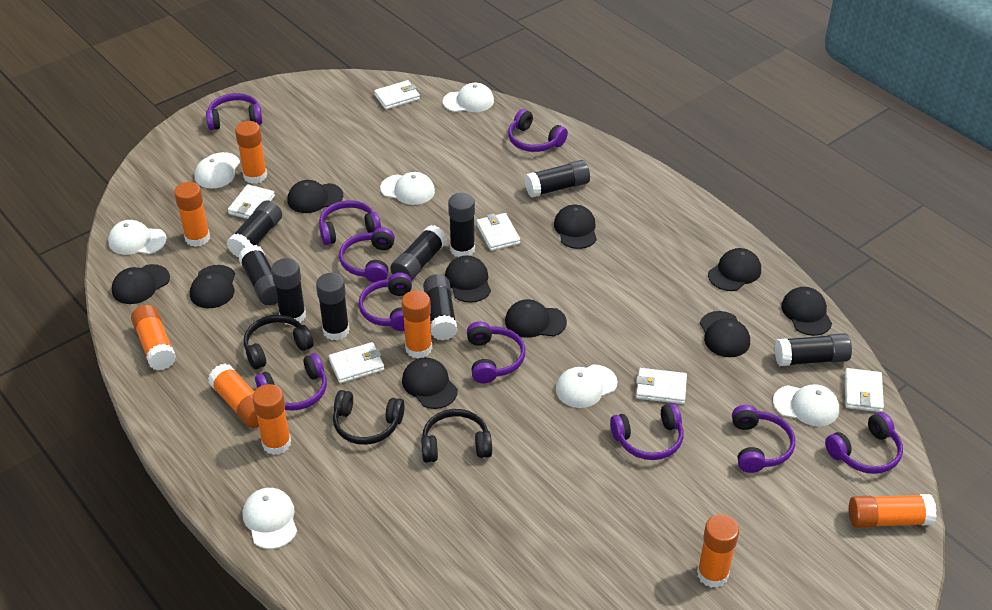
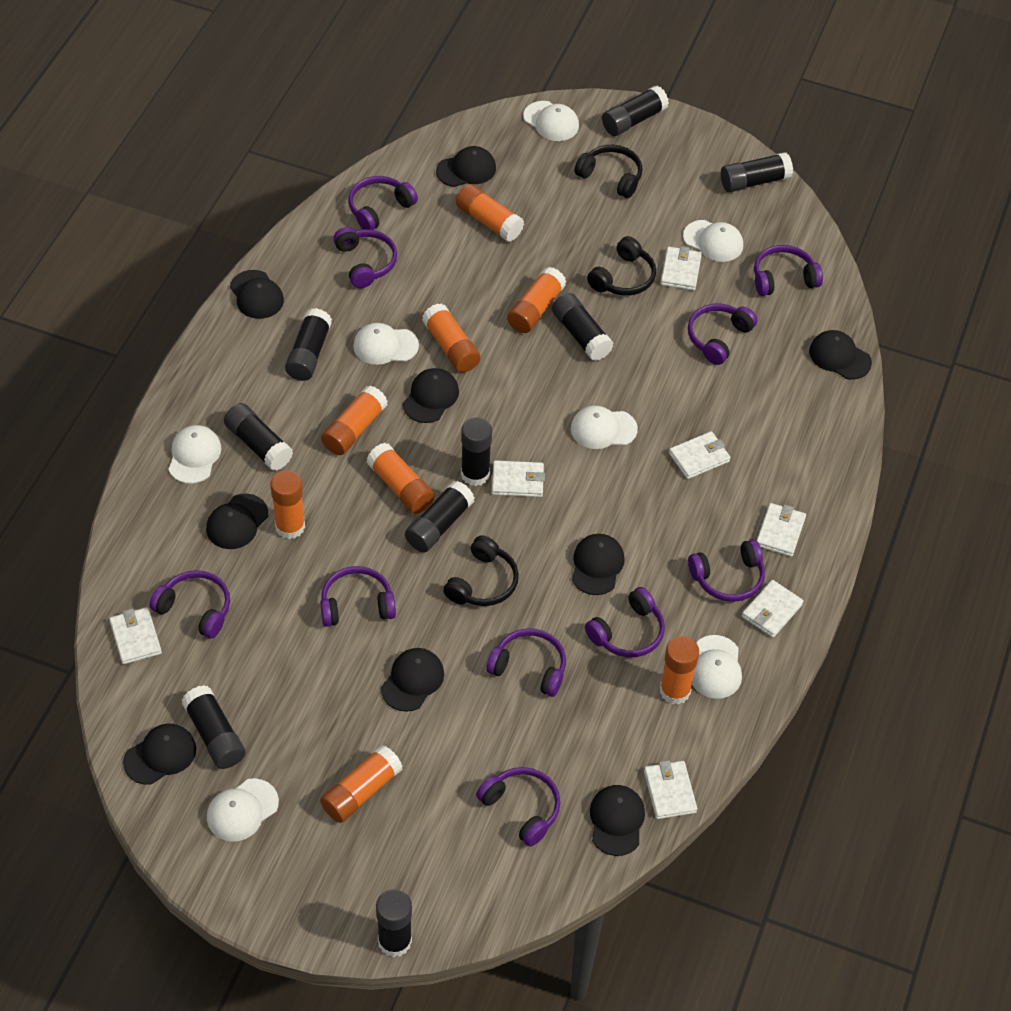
black cap: [112,264,170,304] [190,265,235,308] [288,180,343,213] [402,358,458,409] [445,256,491,303] [505,299,567,338] [554,205,597,249] [700,311,750,357] [708,248,761,291] [781,287,832,336] = 10 -> [123,724,196,785] [206,494,268,549] [230,270,284,319] [381,648,444,712] [403,368,459,423] [436,146,496,187] [572,534,625,595] [590,785,645,856] [809,330,872,380] = 9
white wallet: [228,184,275,219] [329,342,384,383] [374,80,420,110] [476,213,520,251] [636,368,687,404] [845,368,884,412] = 6 -> [109,607,162,664] [492,460,545,497] [644,760,697,819] [661,246,702,290] [669,431,731,479] [742,580,804,638] [757,503,806,557] = 7

